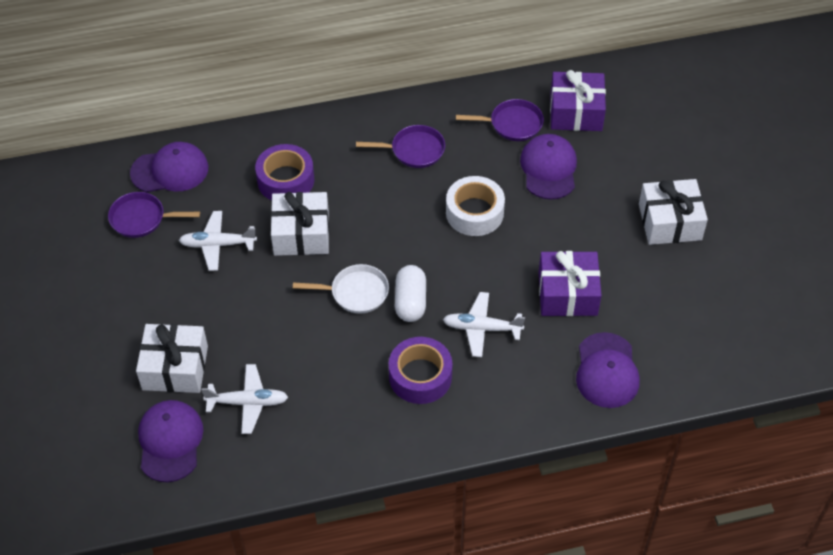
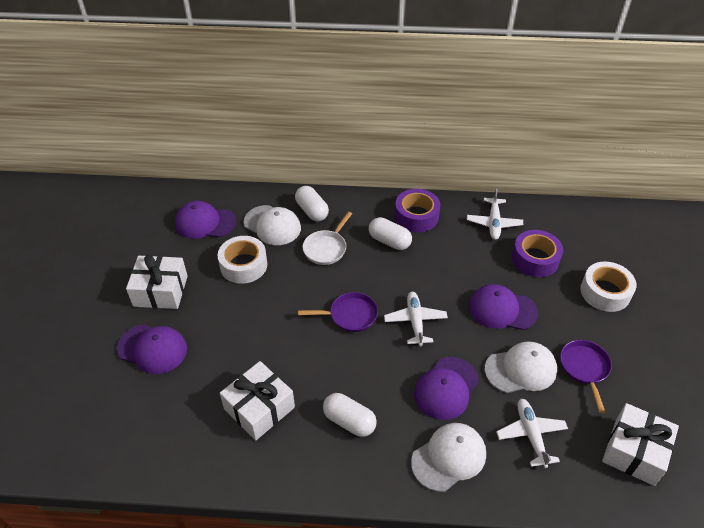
purple gift: [539,251,602,316] [550,70,606,131] = 2 -> none = 0
purple pan: [108,192,200,238] [356,125,445,168] [456,99,544,141] = 3 -> [298,292,378,332] [560,340,612,413] = 2
white cap: none = 0 -> [244,205,301,245] [411,423,486,492] [485,341,557,393] = 3
white capsule: [395,265,426,322] = 1 -> [295,186,329,221] [323,393,377,437] [369,217,412,250] = 3
white tape: [446,176,505,236] = 1 -> [218,236,267,284] [580,262,637,312] = 2

